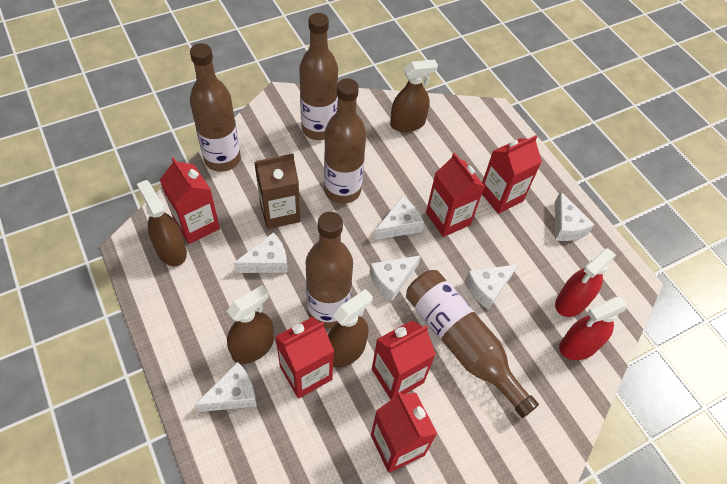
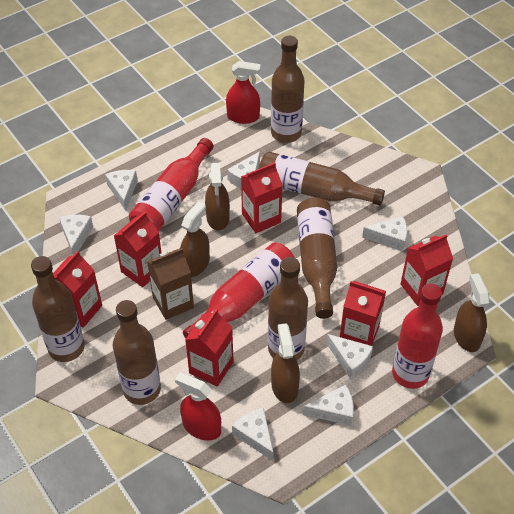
brown bottle: [190,43,241,172] [299,13,338,140] [306,212,353,328] [324,78,366,204] [406,270,539,418] = 5 -> [31,256,85,362] [113,300,161,405] [259,152,385,205] [268,257,308,360] [271,36,305,143] [297,197,337,319] = 6
red bottle: none = 0 -> [129,138,214,231] [183,242,295,338] [392,283,443,389] = 3
white cheese: [194,362,257,412] [233,233,288,273] [370,255,421,302] [374,197,424,240] [465,264,518,310] [555,191,595,241] = 6 -> [59,215,93,255] [105,170,138,211] [227,151,260,188] [232,408,273,461] [303,385,354,426] [326,334,373,379] [362,216,407,251] = 7

